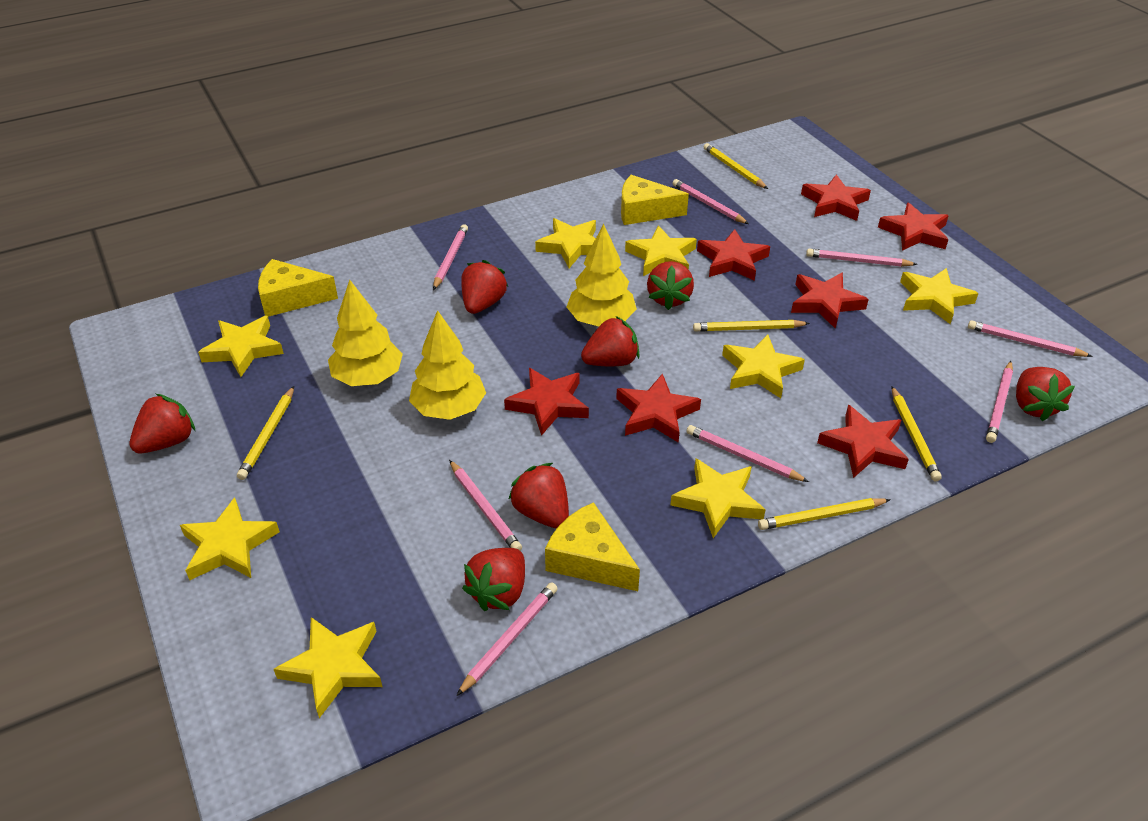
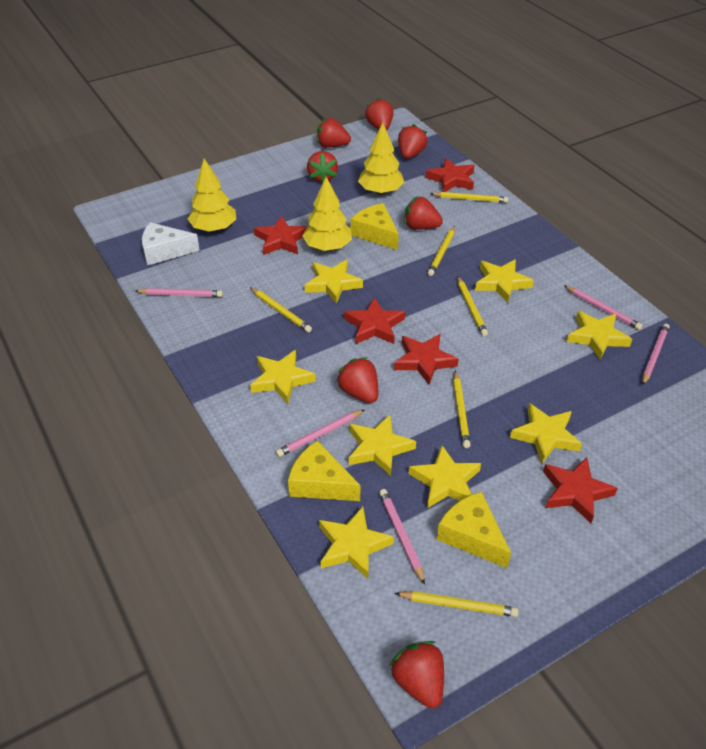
pink pencil: [433,224,468,290] [449,460,522,551] [456,583,558,696] [673,179,749,224] [686,425,809,482] [806,248,918,267] [968,320,1093,357] [986,361,1013,443] = 8 -> [136,288,223,297] [276,409,365,457] [379,489,425,584] [564,285,642,330] [642,324,670,385] = 5
red star: [504,368,589,436] [616,374,701,442] [697,229,770,281] [791,273,869,329] [801,174,871,221] [817,405,909,478] [878,202,949,251] = 7 -> [254,216,307,255] [344,297,405,344] [394,334,459,385] [426,158,475,192] [543,457,618,523] = 5
white cheese: none = 0 -> [142,222,200,265] = 1
yellow pencil: [237,386,294,480] [693,320,810,331] [704,143,768,189] [758,498,891,530] [892,386,942,481] = 5 -> [250,287,312,332] [395,591,518,617] [428,226,455,276] [430,192,508,203] [453,371,470,448] [457,276,488,336] = 6

